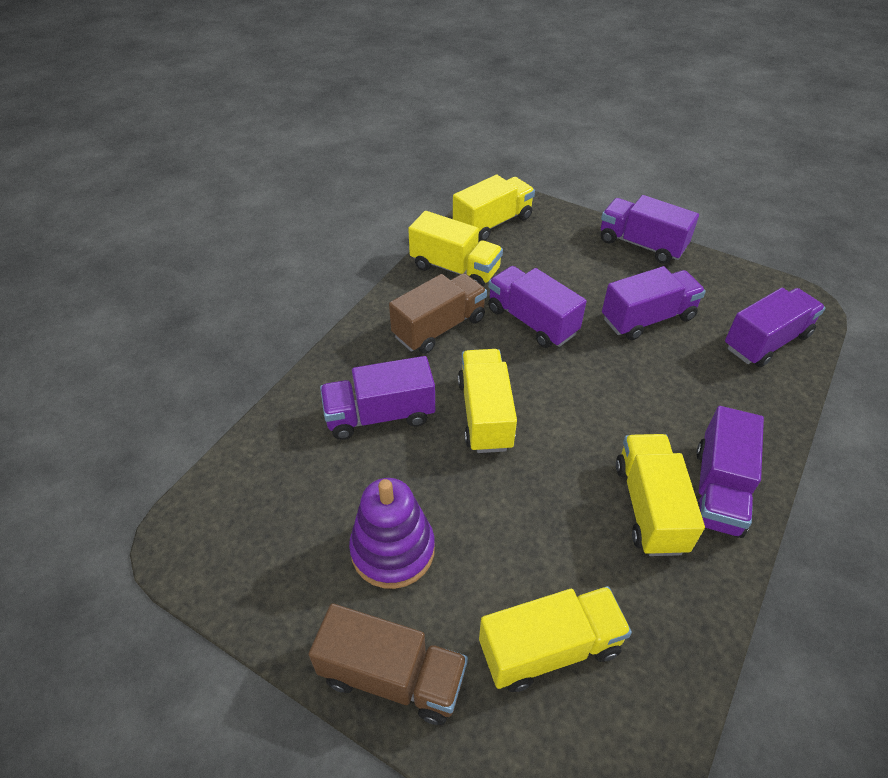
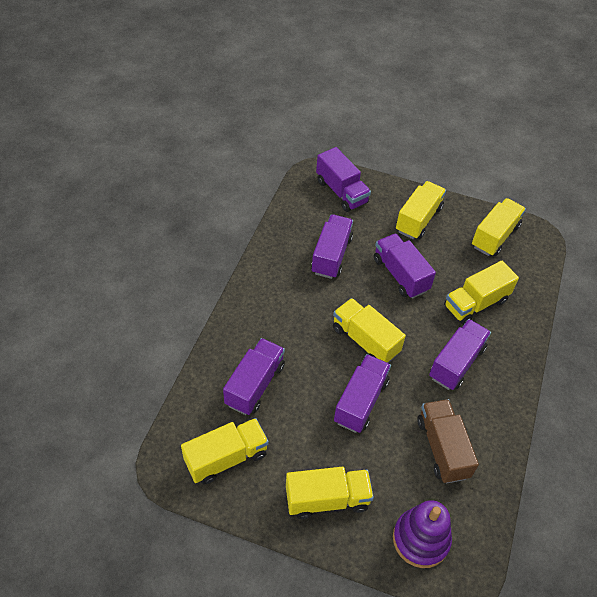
brown truck: [308,603,468,725] [389,273,487,354] = 2 -> [417,399,479,484] = 1
yellow truck: [408,211,503,287] [453,175,535,241] [458,349,517,453] [479,586,632,692] [616,434,705,556] = 5 -> [181,418,269,484] [286,467,374,519] [333,298,406,363] [396,181,446,239] [444,261,519,325] [472,198,526,256] = 6

